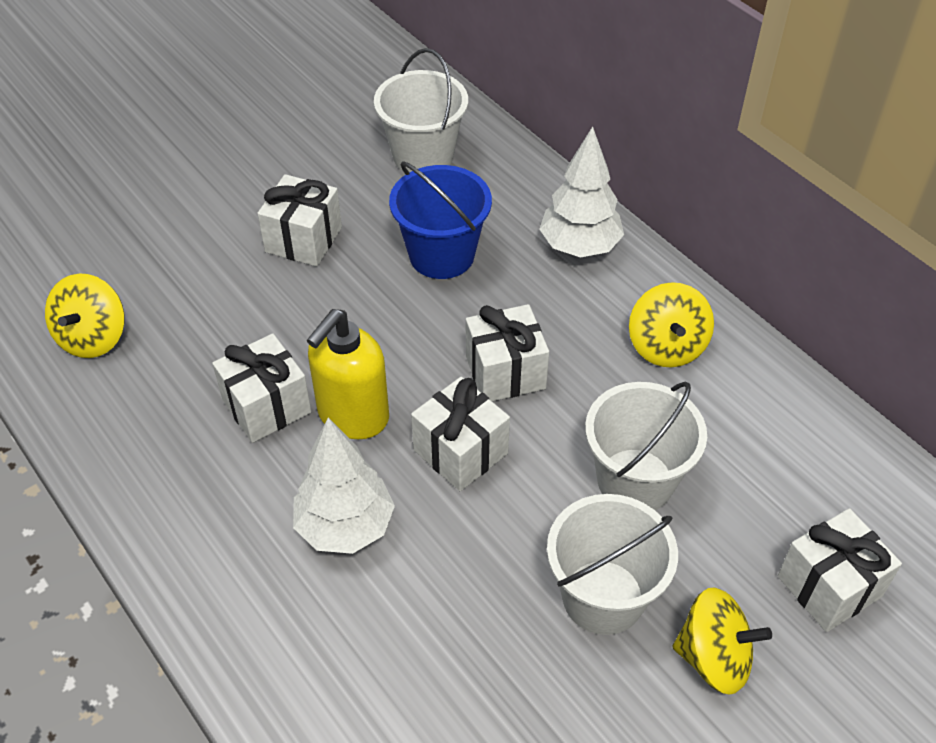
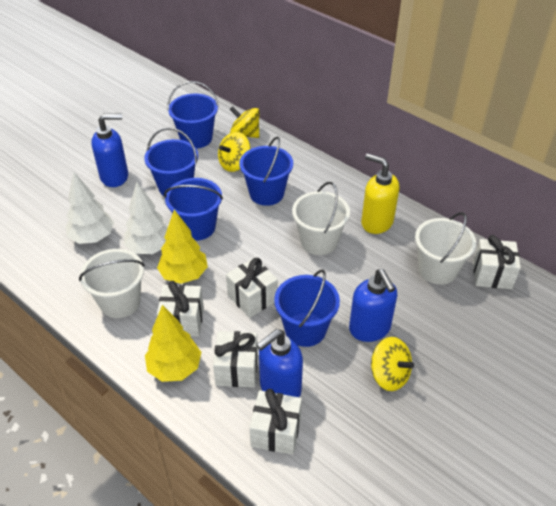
blue bucket: [389,161,492,279] = 1 -> [144,128,198,196] [164,178,223,241] [167,81,219,148] [239,137,293,206] [274,270,340,347] = 5
blue soap dispenser: none = 0 -> [91,114,128,187] [256,329,303,397] [349,269,397,342] = 3
yellow tree: none = 0 -> [145,305,201,382] [157,209,208,284] = 2

